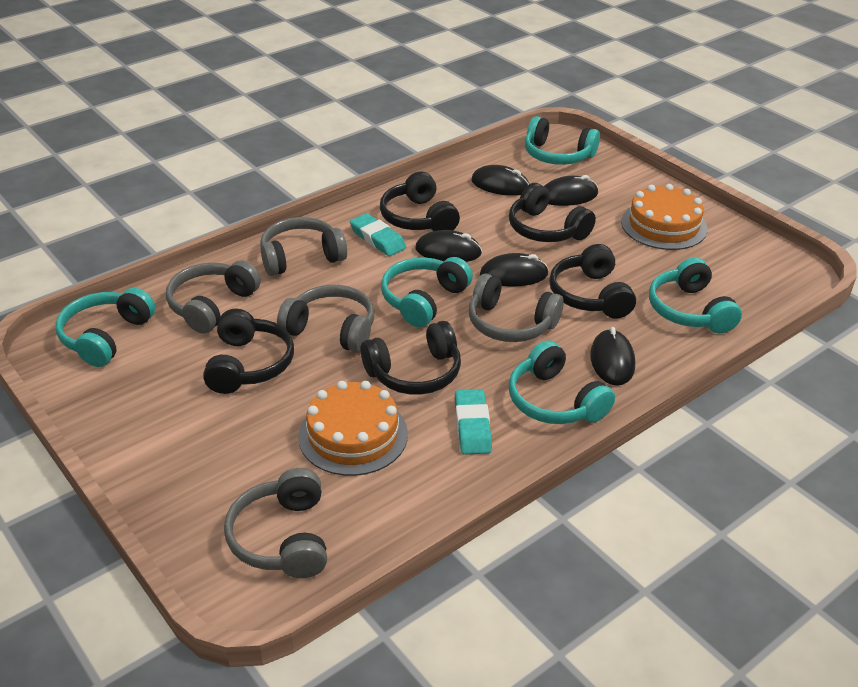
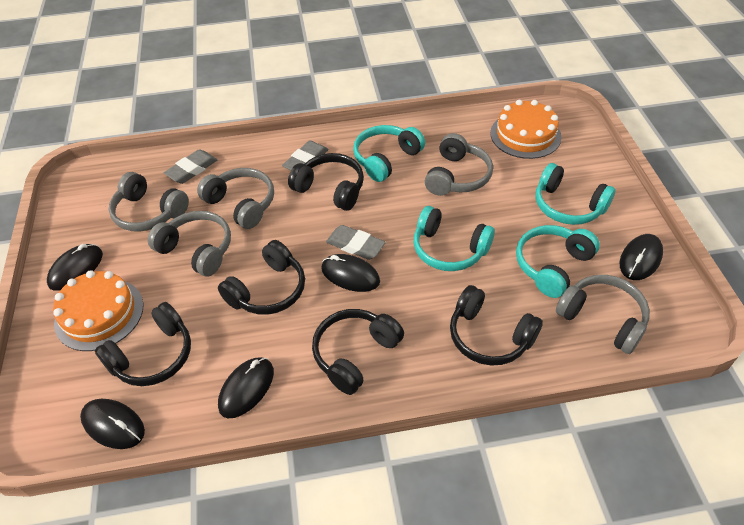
grey eraser: none = 0 -> [164,149,217,184] [282,141,329,170] [326,225,386,260] = 3
turquoise eraser: [350,213,406,256] [455,389,492,455] = 2 -> none = 0
turquoise headphones: [56,288,156,367] [381,257,473,327] [509,341,615,424] [525,116,600,165] [649,257,742,333] = 5 -> [353,125,425,182] [414,206,495,271] [516,225,600,298] [535,163,615,225] = 4

